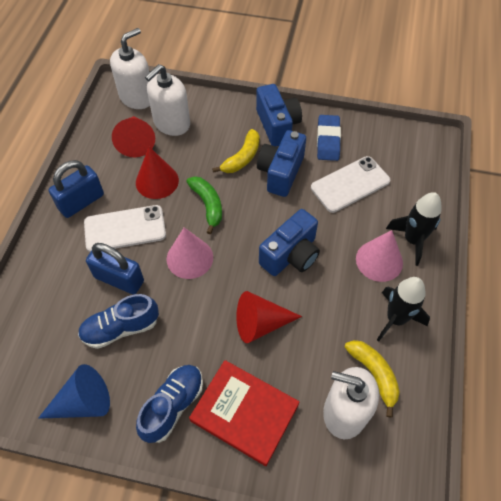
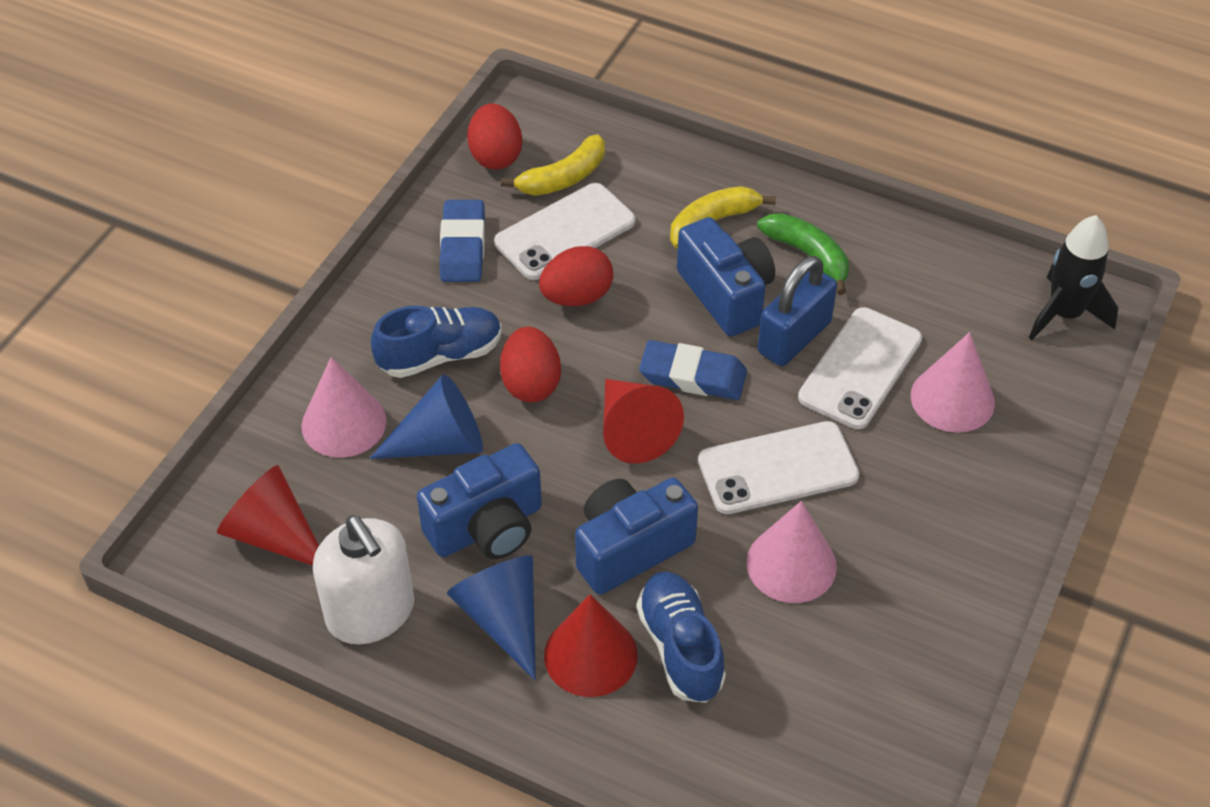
black rocket: [377,277,430,342] [386,192,442,266] = 2 -> [1029,215,1118,340] = 1
blue cone: [38,364,110,419] = 1 -> [369,374,483,459] [447,555,536,680] = 2
blue eraser: [317,115,341,161] = 1 -> [439,200,485,282] [639,340,747,400] = 2
blue padlock: [49,160,104,218] [86,243,144,294] = 2 -> [758,256,837,366] = 1
pink cone: [167,227,213,279] [356,230,403,282] = 2 -> [301,357,387,458] [746,501,837,603] [911,332,995,433] = 3
red book: [189,360,300,466] = 1 -> none = 0
red egg: none = 0 -> [467,103,522,170] [500,327,561,402] [539,246,613,306] = 3
white phone: [84,205,166,252] [311,156,390,213] = 2 -> [494,183,635,280] [698,421,860,514] [798,307,922,429] = 3
white soap dispenser: [110,28,150,109] [145,64,190,136] [323,367,379,439] = 3 -> [313,515,414,644] = 1

